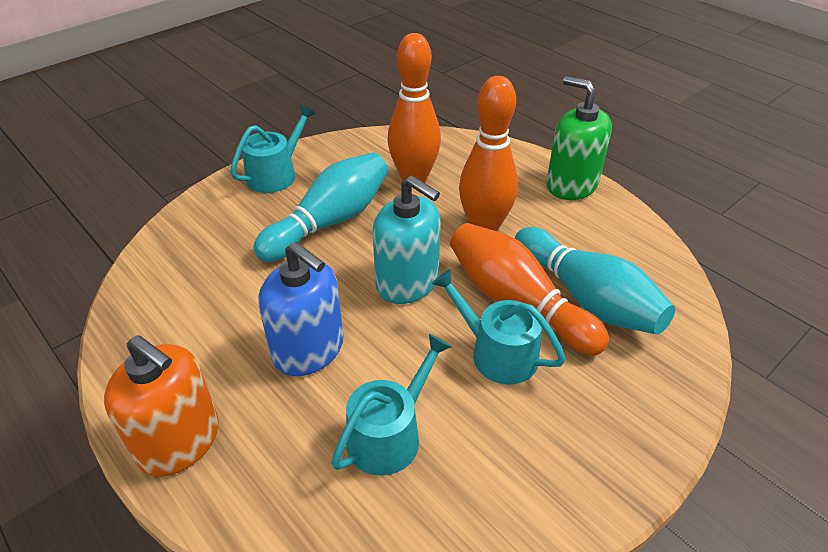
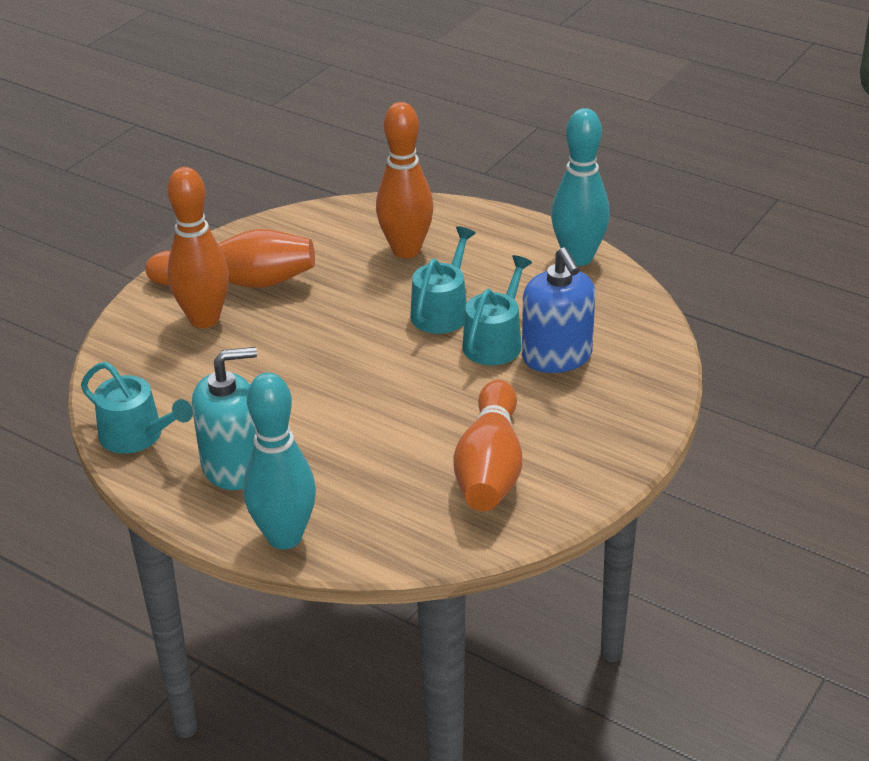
green soap dispenser: [546,76,612,200] = 1 -> none = 0
orange bowling pin: [388,33,441,183] [450,223,609,356] [459,76,518,231] = 3 -> [145,229,315,288] [167,167,229,328] [376,102,434,258] [453,380,522,511] = 4
orange soap dispenser: [104,335,219,476] = 1 -> none = 0

